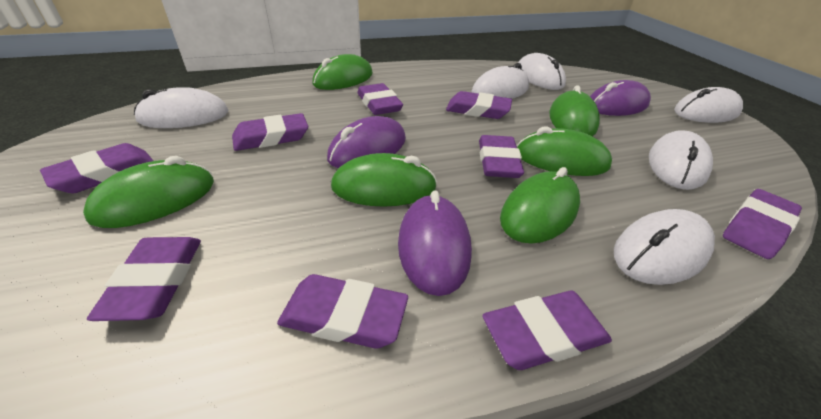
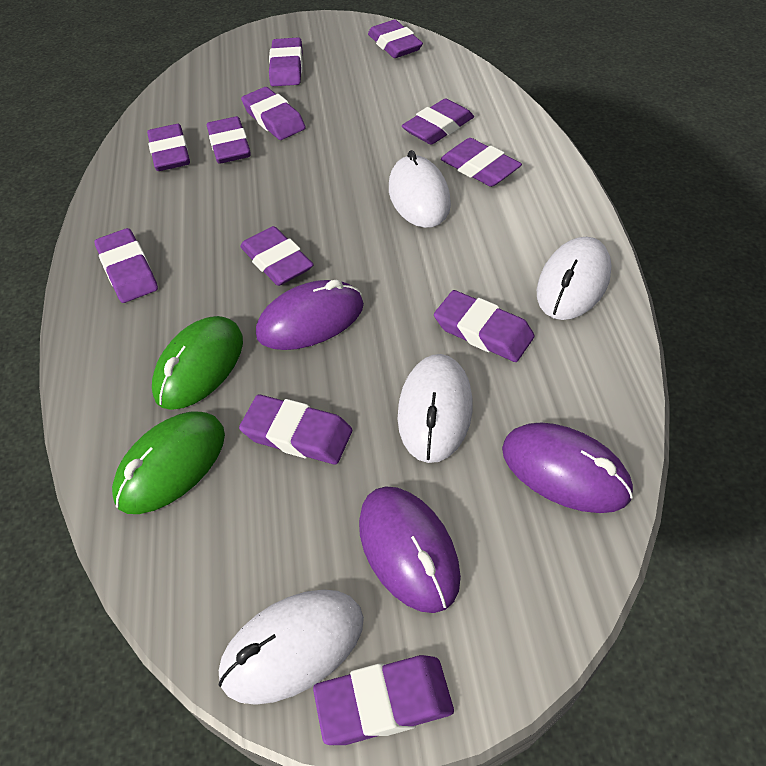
green mouse: [83,156,214,228] [312,54,373,90] [331,153,437,207] [500,167,580,244] [517,126,612,176] [549,85,600,136] = 6 -> [112,411,225,514] [152,316,243,410] = 2
purple eraser: [40,143,153,193] [87,237,201,321] [232,113,308,151] [277,274,408,348] [357,83,403,115] [446,91,512,119] [479,135,524,178] [482,291,612,370] [723,189,802,259] = 9 -> [94,228,158,303] [147,124,190,171] [207,116,251,164] [239,395,352,465] [240,226,314,286] [241,87,306,140] [269,37,303,86] [313,655,454,745] [368,20,423,58] [402,99,474,145] [434,290,535,362] [441,138,522,187] = 12
white mouse: [134,87,229,128] [471,63,529,99] [518,53,566,90] [614,209,715,285] [649,130,713,190] [674,87,743,123] = 6 -> [218,589,364,705] [389,150,451,228] [398,354,472,463] [537,237,611,320] = 4

